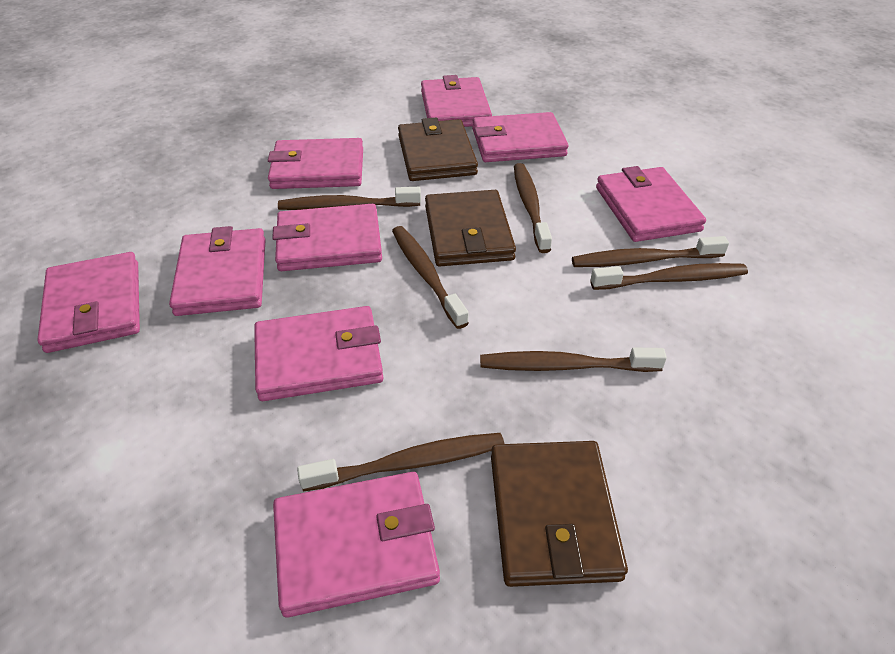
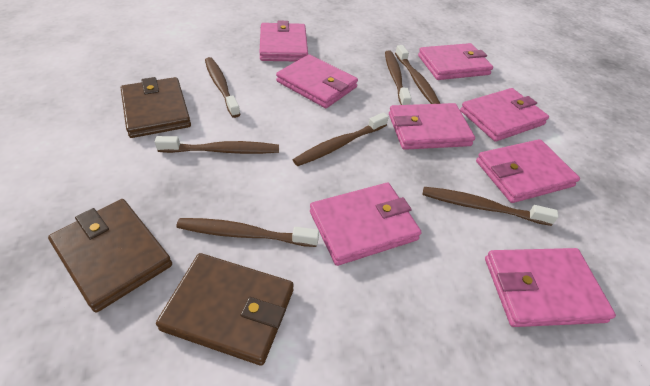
pink wallet: [37,252,140,353] [169,226,266,316] [254,306,384,401] [268,138,363,189] [272,204,382,271] [273,472,440,618] [421,75,492,127] [472,112,569,162] [596,166,706,242] = 9 -> [259,20,308,61] [276,54,358,108] [310,183,421,266] [389,103,475,150] [418,43,493,80] [460,88,549,142] [476,139,580,203] [485,248,616,327] = 8

